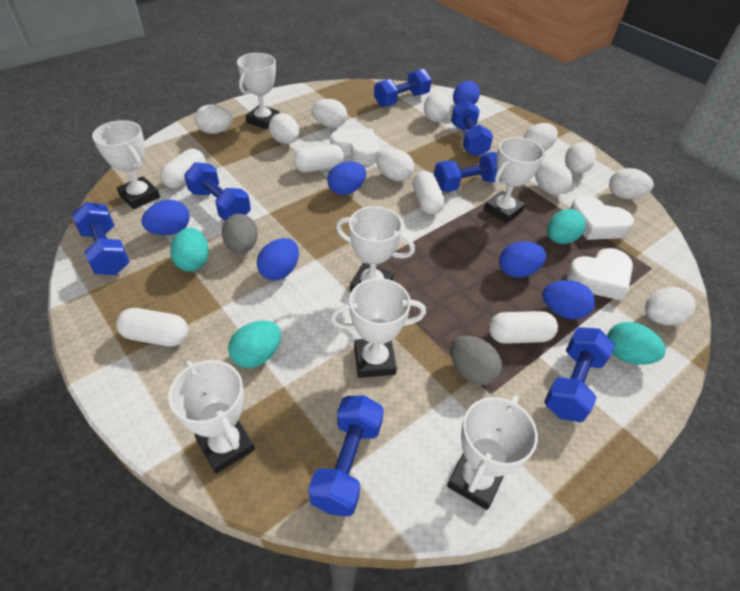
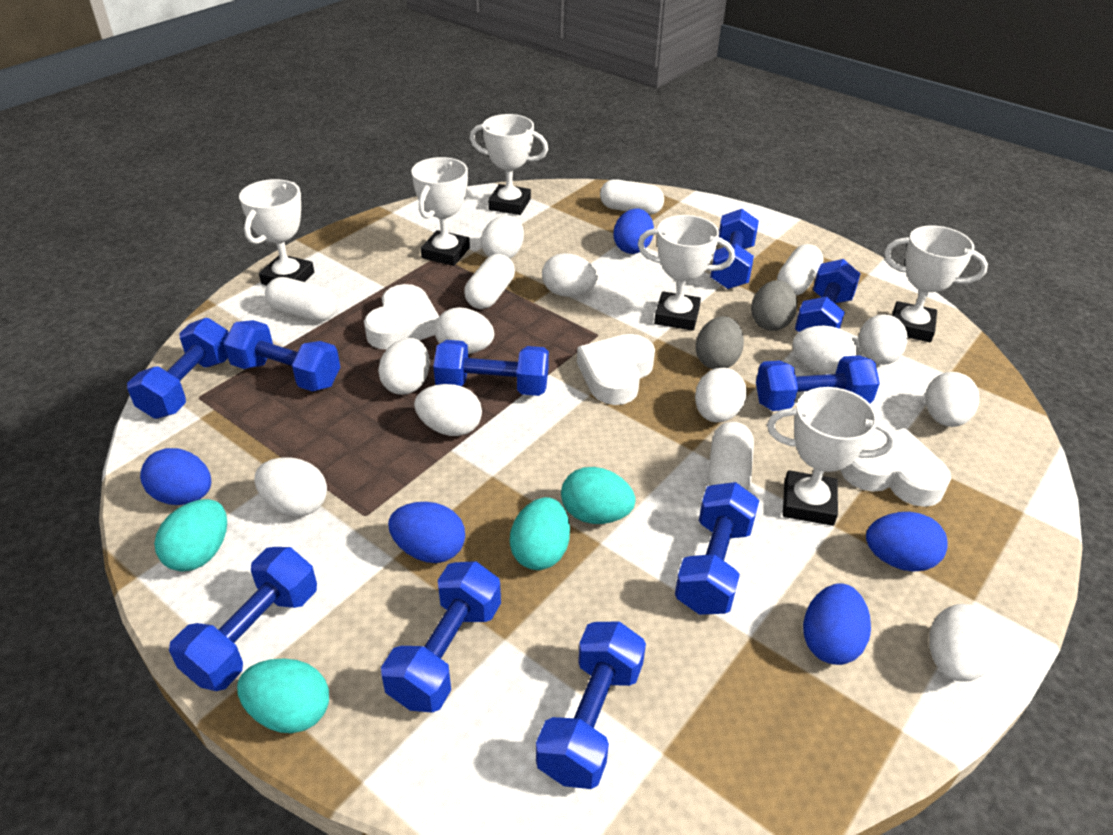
blue dumbbell: [72,202,130,275] [184,162,251,221] [308,395,384,517] [374,69,432,107] [434,152,501,192] [451,100,493,156] [544,327,615,422] = 7 -> [127,318,229,419] [169,547,317,691] [224,320,340,392] [381,561,501,713] [434,340,549,396] [536,621,646,789] [675,482,759,615] [710,209,759,289] [756,355,880,411] [795,259,860,332] = 10
blue egg: [141,200,190,235] [257,238,299,280] [327,162,366,195] [453,81,480,105] [499,241,546,278] [542,280,595,320] = 6 -> [140,448,211,505] [388,502,465,563] [614,209,654,254] [803,583,871,665] [866,512,948,572] = 5
white egg: [195,105,233,134] [269,113,299,144] [311,99,347,128] [376,149,414,181] [424,91,450,122] [524,123,558,151] [535,161,573,195] [565,142,596,174] [609,168,654,199] [645,287,696,325] = 10 -> [254,458,327,517] [378,338,430,395] [414,384,482,436] [435,307,494,354] [481,215,524,258] [542,253,598,297] [695,368,747,422] [792,326,857,374] [859,314,908,365] [925,372,979,427] [929,604,1001,682] = 11
white trophy: [92,120,160,209] [168,360,255,474] [237,53,280,129] [330,278,426,378] [336,206,415,292] [447,396,538,510] [484,137,545,223] = 7 -> [239,179,314,285] [411,157,470,266] [470,114,548,215] [638,215,735,331] [767,387,895,526] [884,225,988,342] = 6

